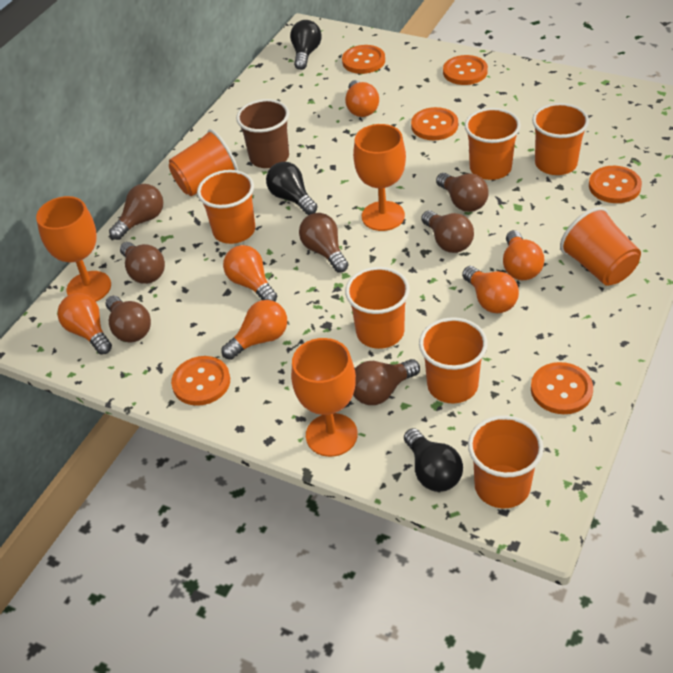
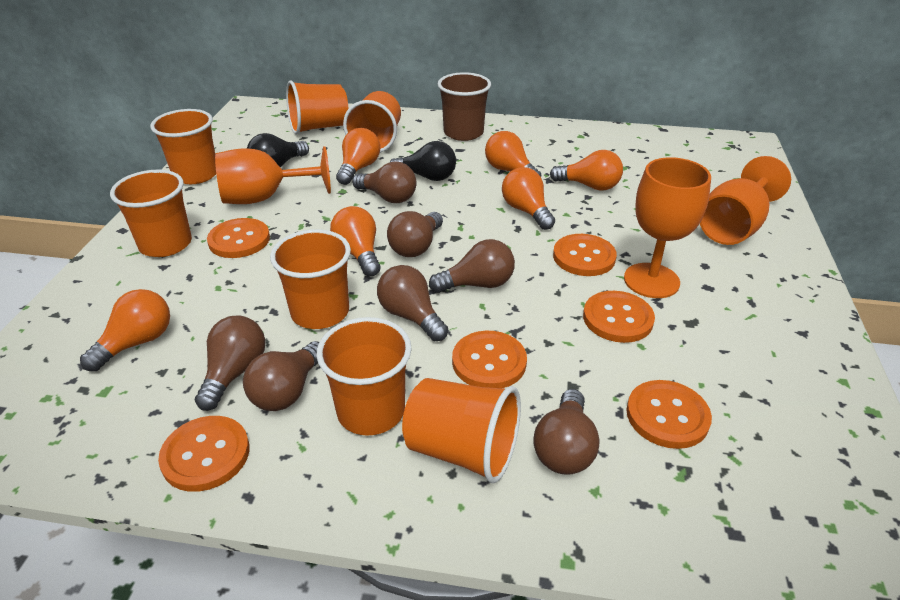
black light bulb: [266,162,317,215] [290,20,322,70] [404,428,463,492] = 3 -> [247,133,309,167] [389,141,456,181] = 2
orange cup: [169,129,238,196] [197,170,255,244] [345,267,410,349] [419,317,488,403] [465,108,521,180] [468,415,544,508] [532,103,589,175] [560,207,641,286] = 8 -> [110,170,192,257] [150,109,216,184] [270,229,351,329] [286,80,348,135] [316,317,412,436] [343,91,401,153] [402,378,521,483] = 7

